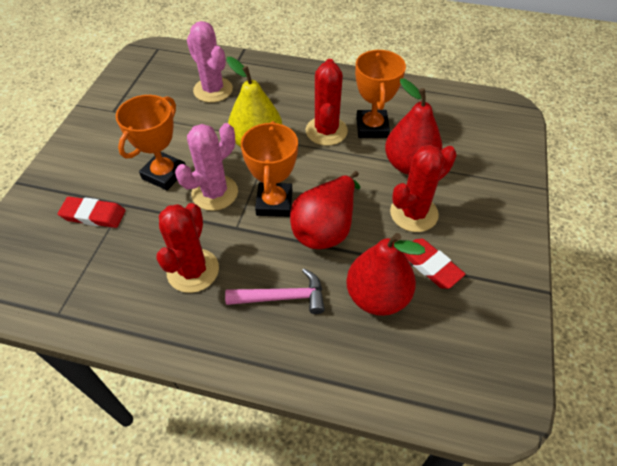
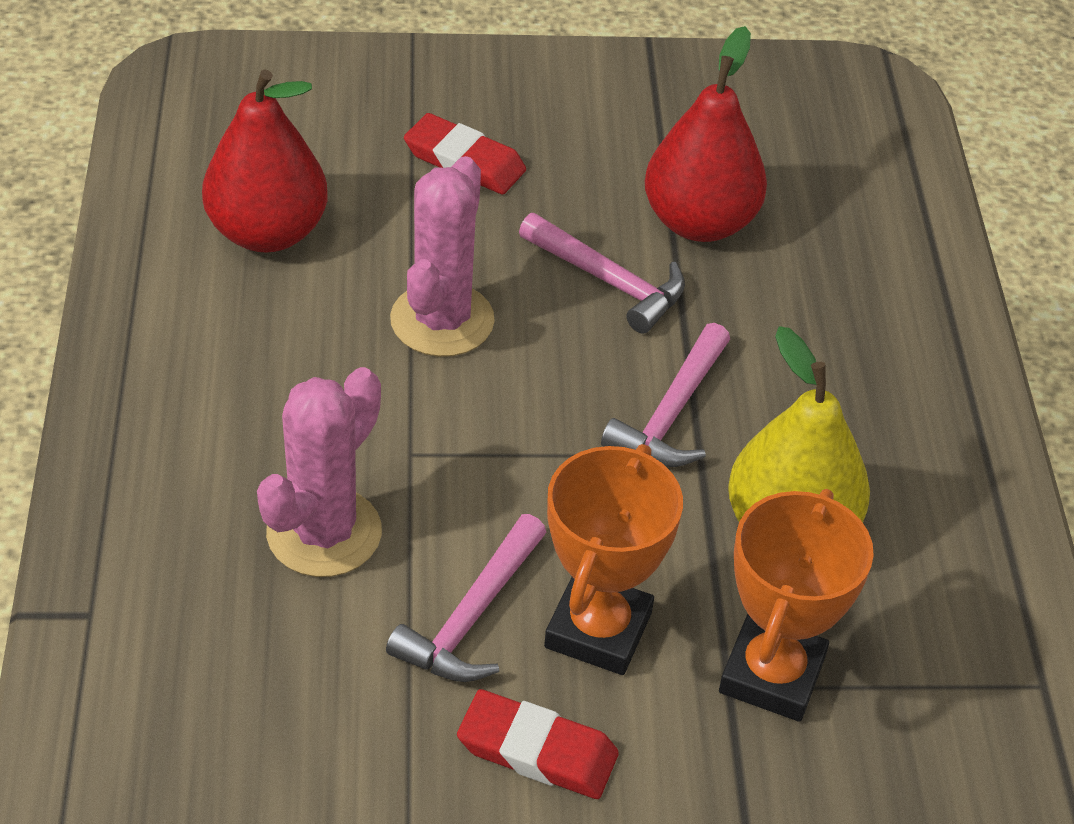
orange trophy: [116,95,186,190] [241,121,298,217] [355,50,406,138] = 3 -> [544,444,683,675] [719,489,874,722] = 2
pink hammer: [225,268,325,314] = 1 -> [386,514,546,682] [519,213,685,334] [601,323,730,467] = 3
red cactus: [156,203,219,293] [306,59,348,146] [390,145,457,232] = 3 -> none = 0
red pear: [290,171,360,249] [346,233,425,316] [385,79,442,175] = 3 -> [202,69,328,252] [645,26,767,242] = 2

